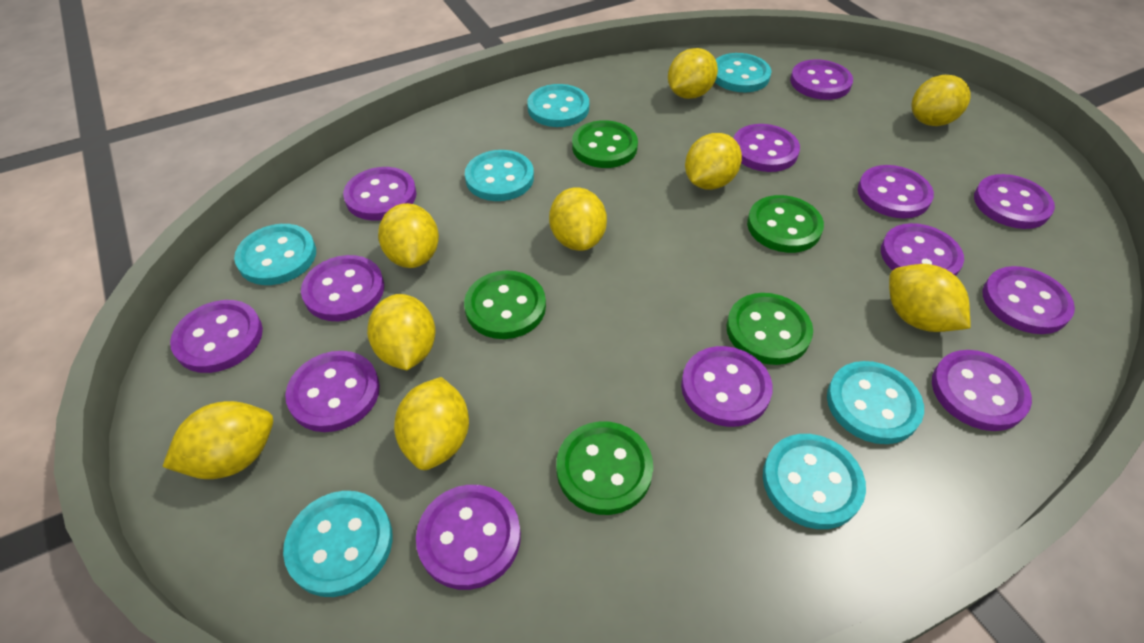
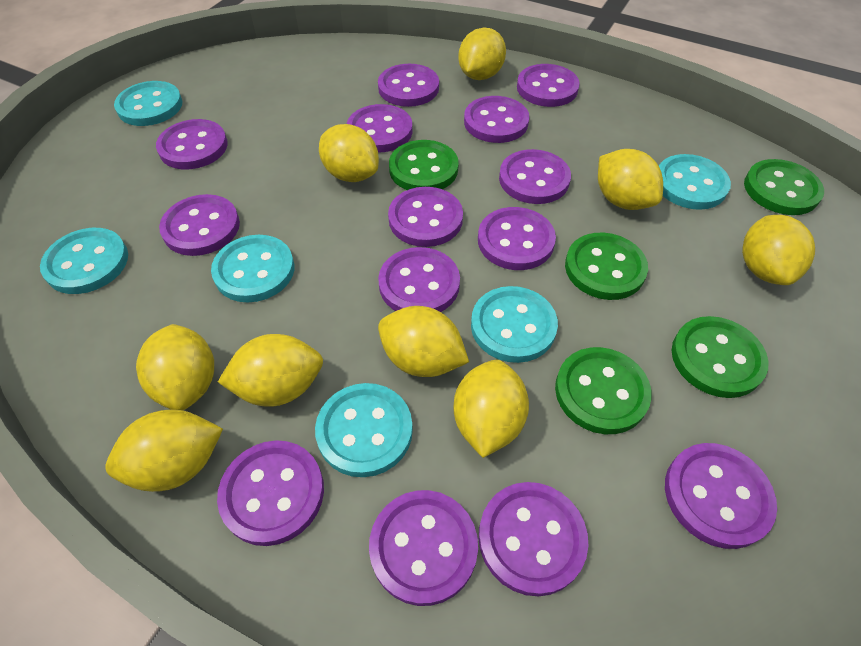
purple button: [170,300,263,373] [285,351,380,432] [301,255,384,321] [343,167,416,221] [416,485,521,590] [681,346,773,427] [733,124,800,172] [790,59,853,100] [858,165,934,219] [881,223,964,276] [932,350,1032,431] [974,174,1055,229] [982,266,1075,334] = 13 -> [156,119,228,169] [159,194,240,256] [217,441,324,546] [347,104,413,152] [369,490,478,606] [378,64,439,107] [378,247,460,312] [388,187,463,247] [464,96,529,143] [478,207,556,270] [479,482,588,597] [499,149,571,204] [517,64,580,107] [665,443,777,549] = 14
turquoise button: [234,224,316,285] [283,491,393,597] [465,150,534,201] [527,84,589,127] [715,53,772,92] [763,434,866,529] [827,361,924,444] = 7 -> [40,228,128,294] [114,81,182,126] [211,235,294,302] [315,383,413,477] [471,286,558,363] [659,154,731,210] = 6

